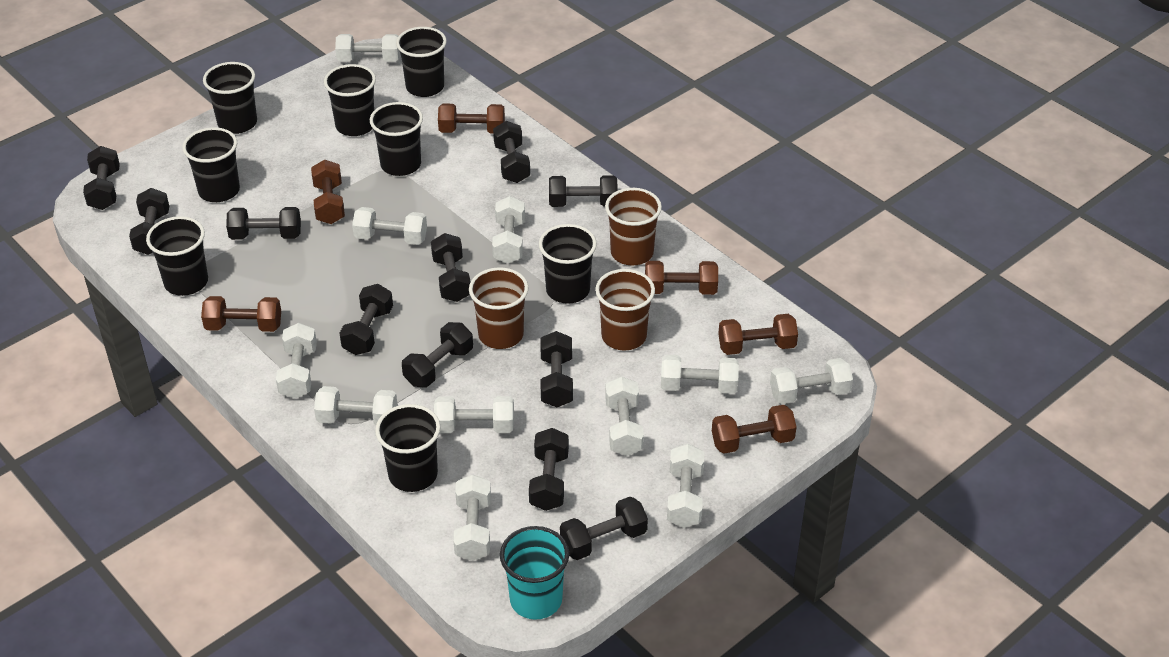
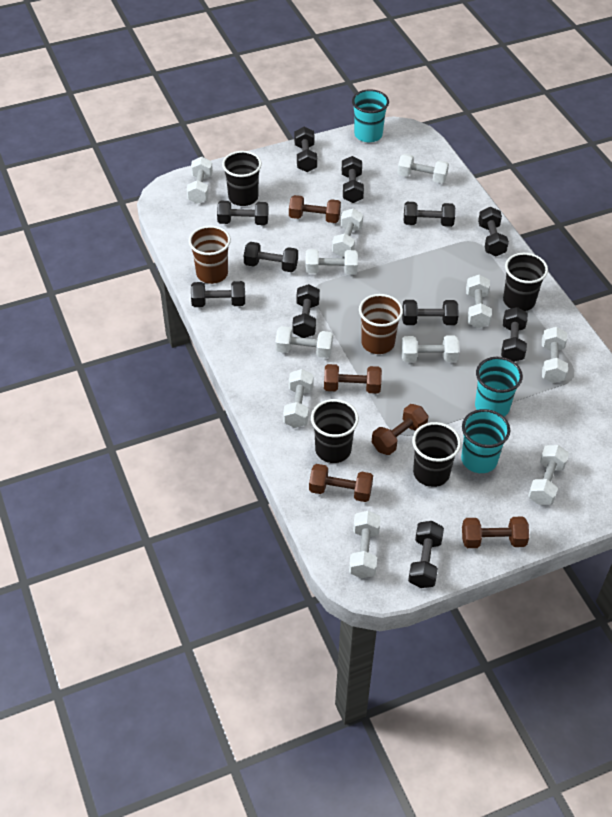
black cup: [146,216,208,296] [182,127,240,202] [203,62,257,134] [324,64,376,136] [370,102,423,176] [375,404,440,492] [396,27,447,97] [539,224,597,304] = 8 -> [222,151,262,206] [311,399,359,463] [412,422,461,487] [503,253,548,311] = 4
brown cup: [469,267,529,349] [595,269,655,351] [605,188,662,265] = 3 -> [188,226,231,284] [359,294,403,354] = 2
brown dumbbell: [201,296,281,332] [311,159,345,224] [438,104,505,133] [645,261,718,295] [712,405,796,454] [718,314,798,355] = 6 -> [289,195,341,223] [309,464,373,502] [324,364,382,394] [372,404,428,455] [462,517,529,548] = 5
turquoise cup: [500,526,569,620] = 1 -> [352,89,389,142] [461,409,510,473] [475,357,523,416] = 3

